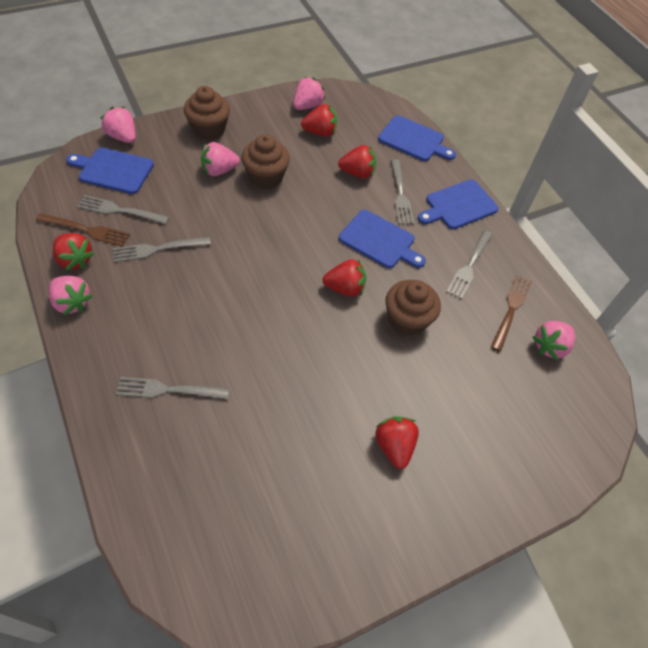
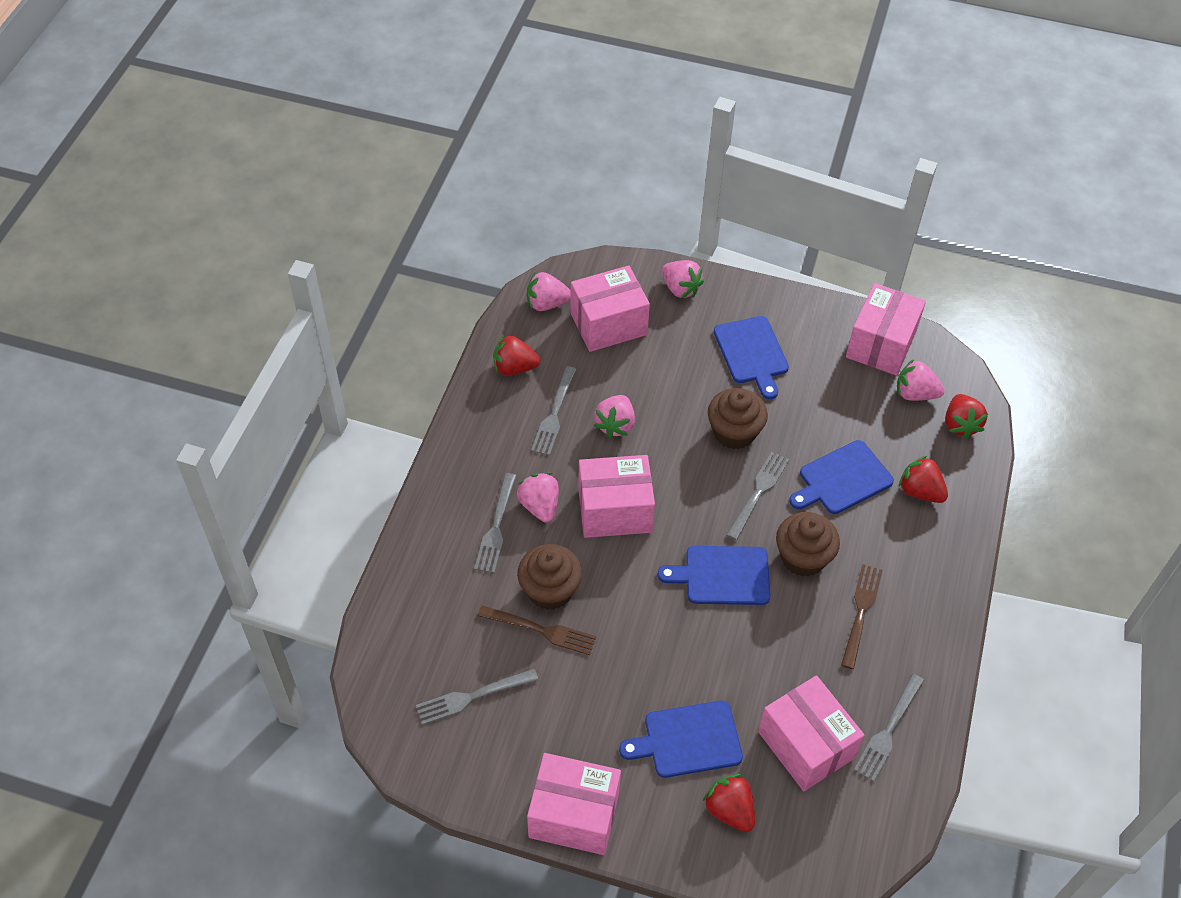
pink box: none = 0 -> [527,753,621,855] [570,265,650,352] [578,455,655,538] [758,675,865,791] [846,283,926,376] = 5
red strawberry: [53,233,95,270] [301,104,337,137] [323,259,366,297] [338,145,376,178] [375,416,419,469] = 5 -> [493,335,540,376] [703,774,755,832] [899,456,948,503] [946,394,988,439] = 4

